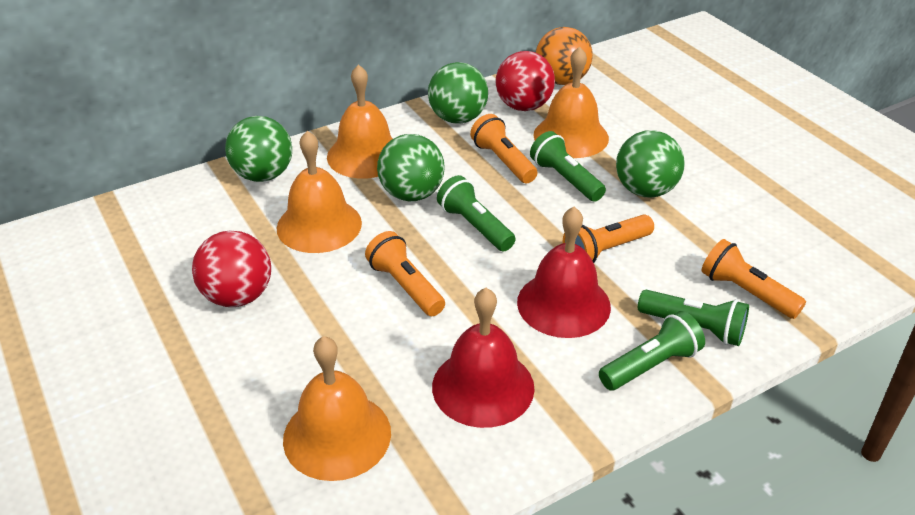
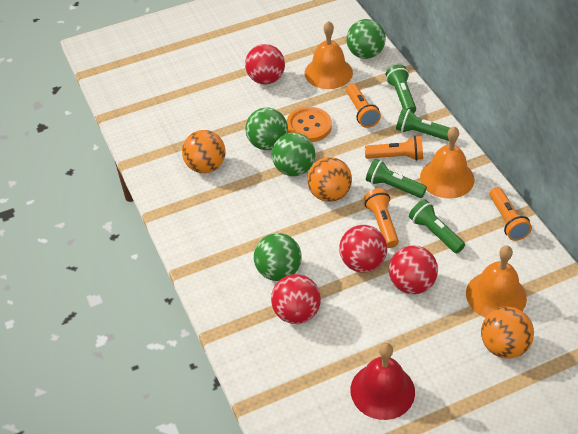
orange ball: [536,27,593,85] = 1 -> [182,130,226,173] [307,157,352,202] [481,307,534,358] = 3
orange bell: [277,131,362,253] [283,336,391,481] [327,64,393,178] [534,47,609,158] = 4 -> [305,21,353,89] [420,126,474,199] [466,245,527,318] = 3
orange button: none = 0 -> [287,107,332,142] = 1
red ball: [192,230,271,307] [496,51,555,111] = 2 -> [245,44,285,84] [271,274,321,324] [339,225,387,273] [389,245,438,294] = 4
red bell: [432,288,535,428] [517,207,611,338] = 2 -> [351,343,415,420] = 1

